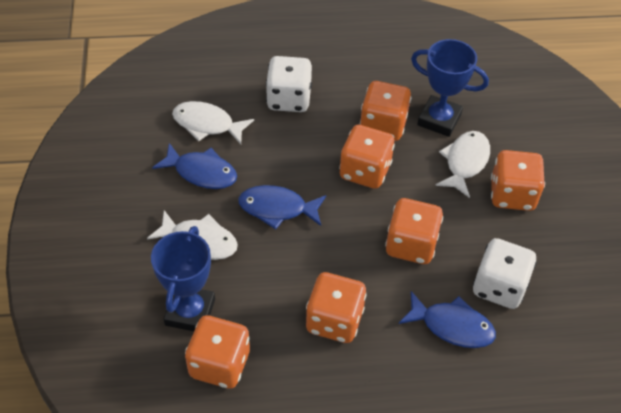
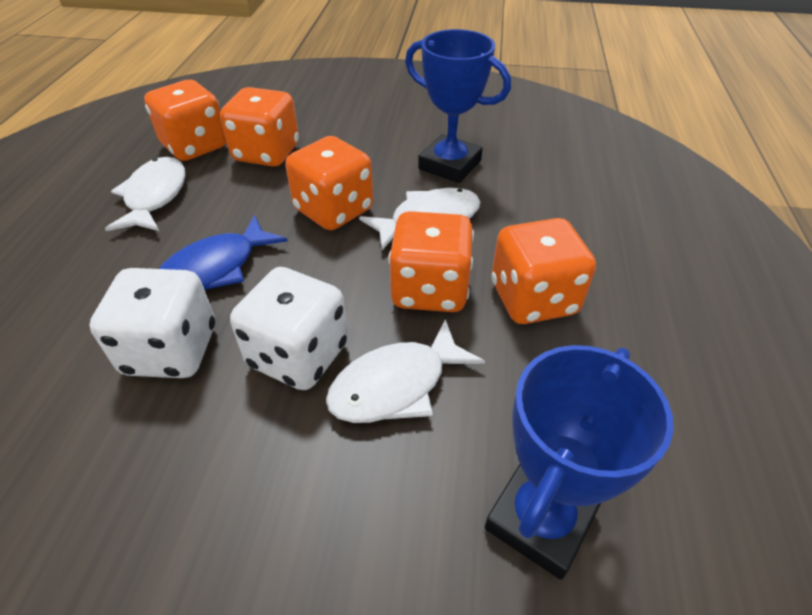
blue fish: [152,143,237,189] [238,185,326,229] [399,291,496,348] = 3 -> [159,215,288,290] = 1
orange dice: [185,315,250,389] [306,272,367,343] [339,125,395,189] [360,81,411,141] [385,198,443,264] [491,150,545,211] = 6 -> [144,80,227,161] [220,87,299,167] [285,136,373,230] [388,211,474,312] [491,218,596,324] = 5

